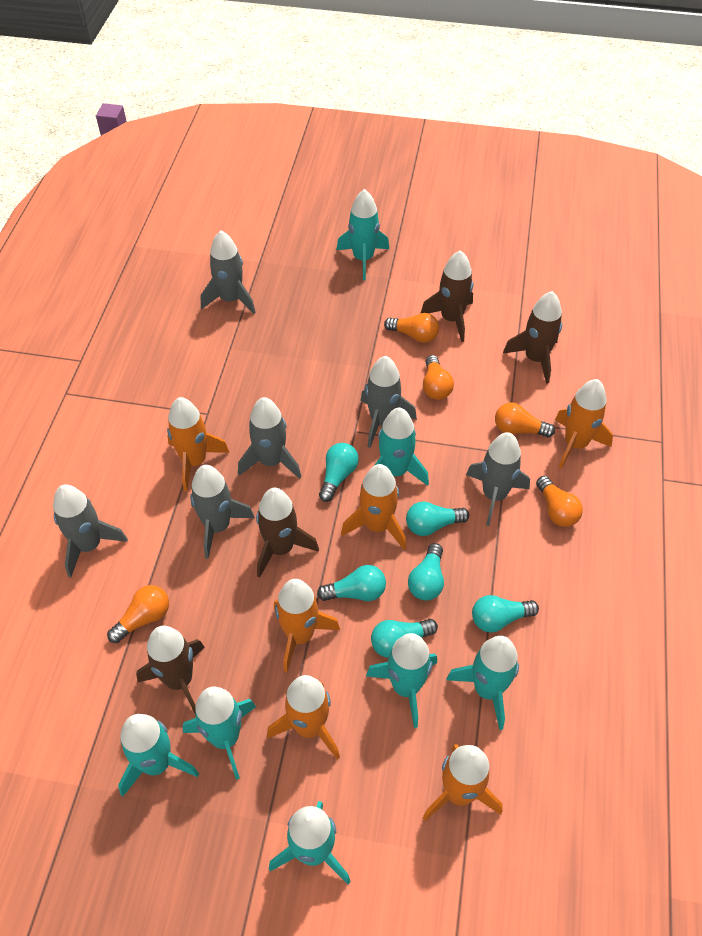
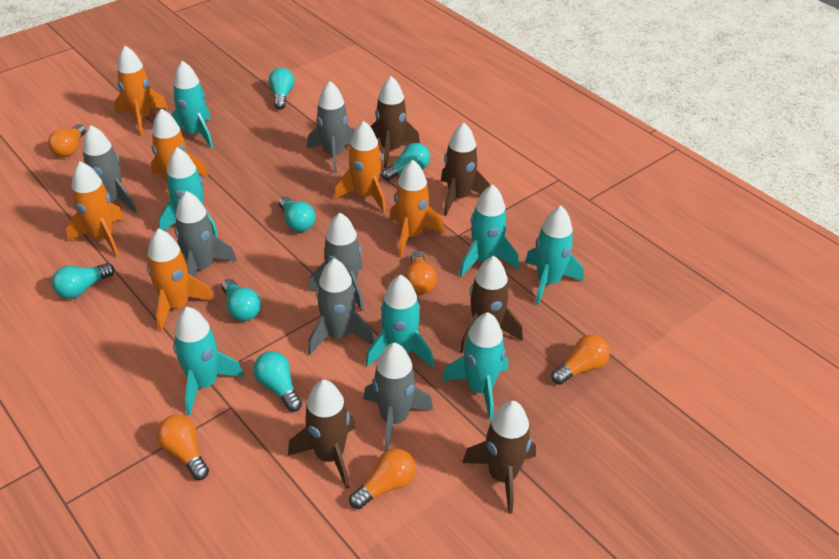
brown rocket: [136,626,205,716] [256,488,319,578] [421,250,473,342] [503,291,562,384] = 4 -> [288,380,356,489] [370,76,420,168] [441,122,490,216] [460,256,523,353] [462,401,536,514] = 5

